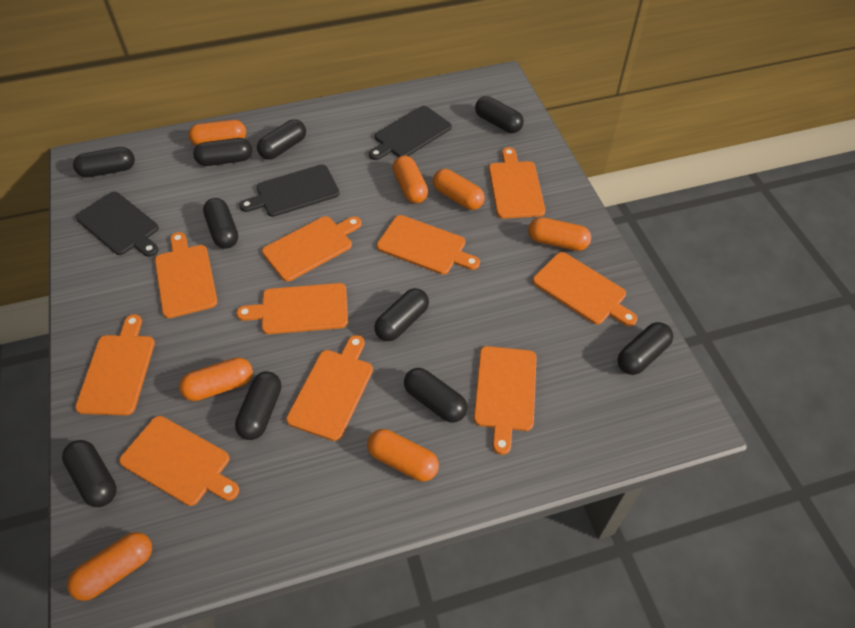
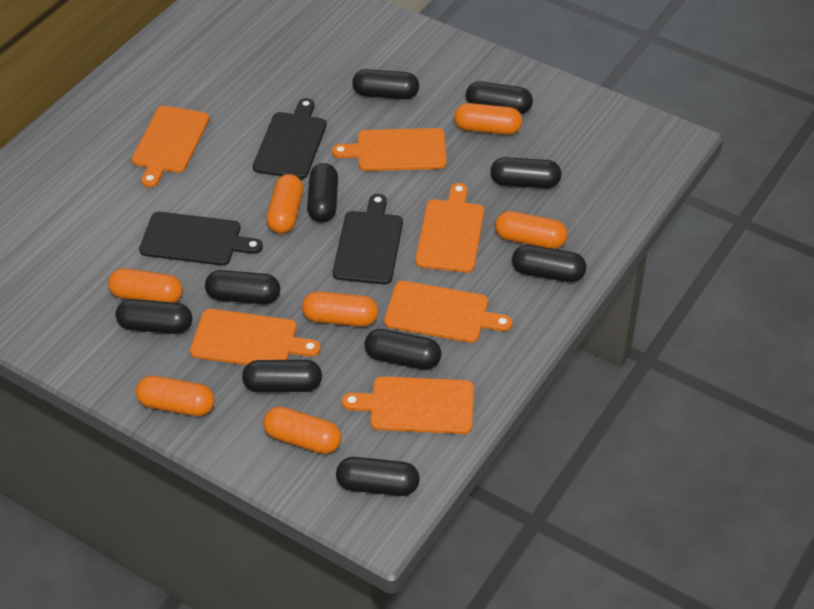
orange cutting board: [75,314,155,415] [119,416,239,506] [155,232,217,318] [236,283,348,334] [262,216,361,282] [286,335,373,441] [377,215,480,275] [474,346,537,455] [489,147,545,219] [533,252,637,326] = 10 -> [132,106,210,187] [190,309,320,365] [332,128,447,171] [342,376,474,434] [384,281,512,343] [415,183,484,273] = 6

